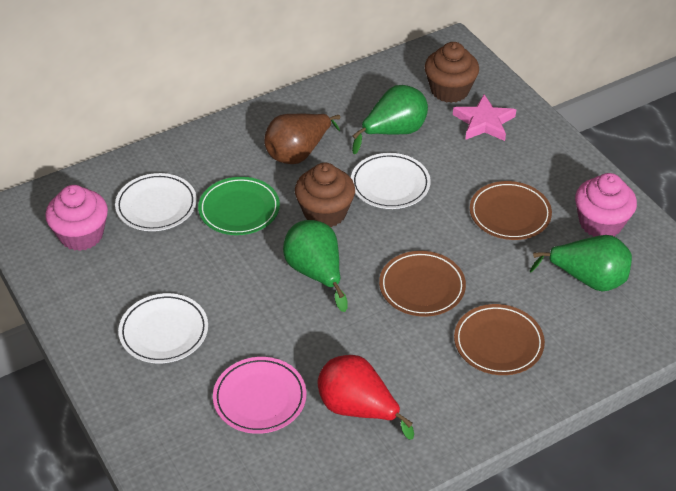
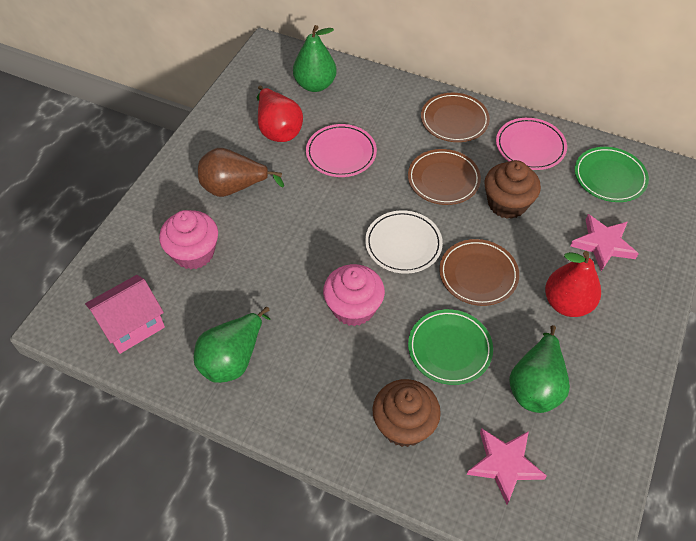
green plate: [198,177,280,235] = 1 -> [408,309,493,385] [575,147,649,202] = 2
pink house: none = 0 -> [85,275,165,354] = 1
pink plate: [213,357,306,434] = 1 -> [306,124,377,177] [496,118,567,170] = 2
pink star: [453,94,516,141] = 1 -> [467,428,547,504] [571,214,639,271] = 2
red pear: [317,355,414,440] = 1 -> [257,85,303,142] [545,251,601,317] = 2
white plate: [115,173,197,231] [118,293,208,363] [351,153,431,209] = 3 -> [365,210,443,274] = 1

